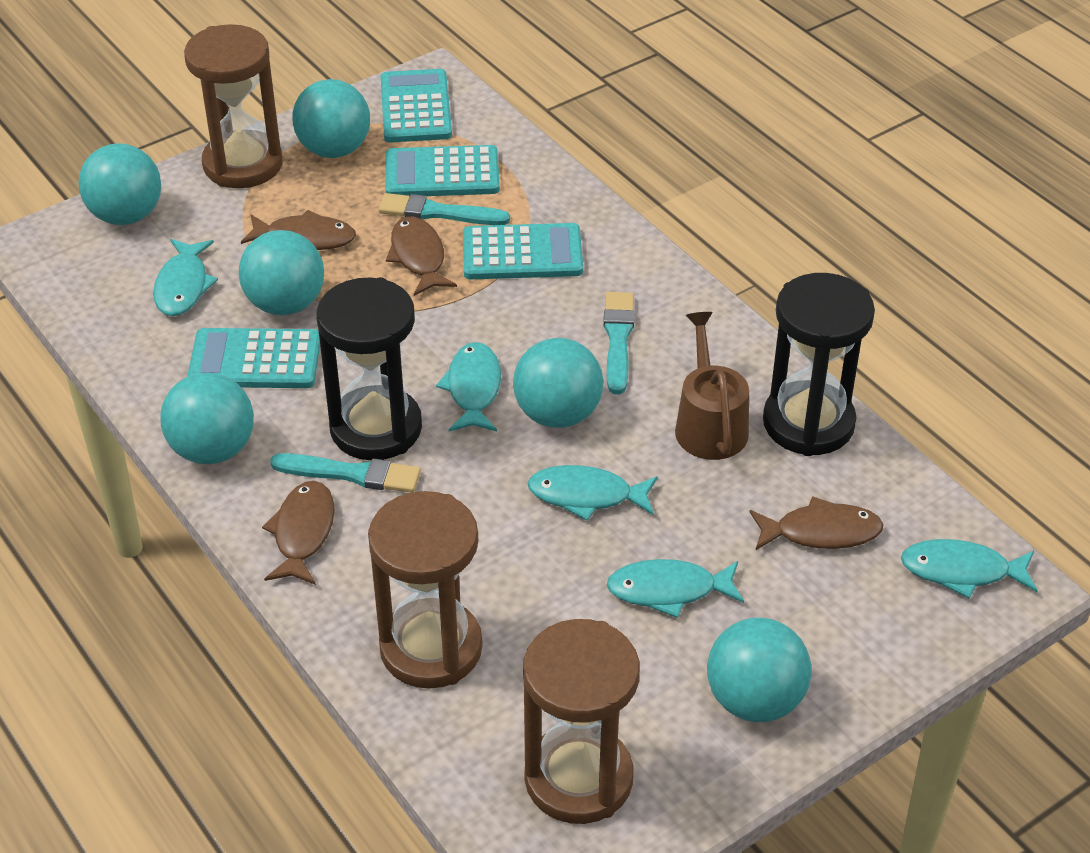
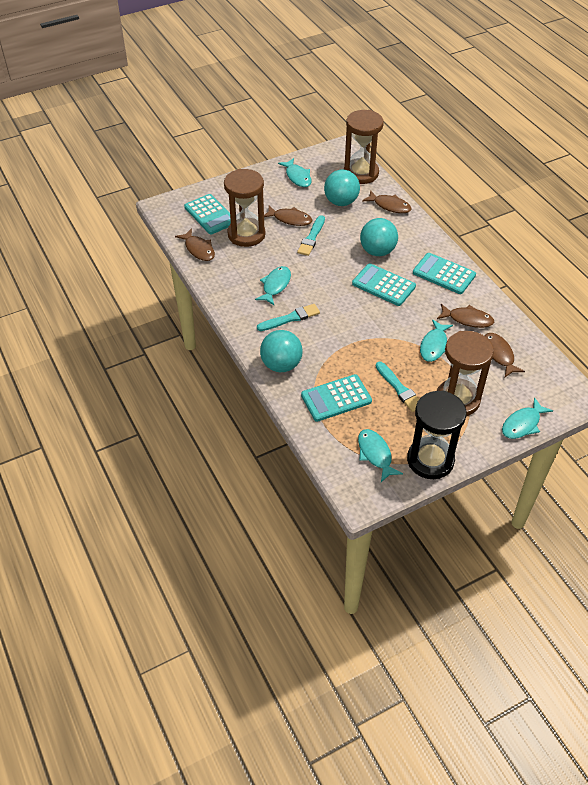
black hourglass: [317,277,422,460] [763,273,875,456] = 2 -> [407,390,467,479] = 1
brown fish: [241,210,356,250] [262,481,335,585] [386,217,457,296] [750,496,884,550] = 4 -> [175,228,215,261] [264,206,312,226] [362,190,412,213] [437,304,494,328] [485,333,525,377] = 5
brown watering can: [675,312,749,460] = 1 -> none = 0
turquoise ball: [78,143,161,225] [160,373,254,464] [239,230,324,315] [292,79,370,158] [513,338,603,428] [707,618,811,722] = 6 -> [260,330,303,372] [324,170,360,206] [360,218,398,256] = 3

